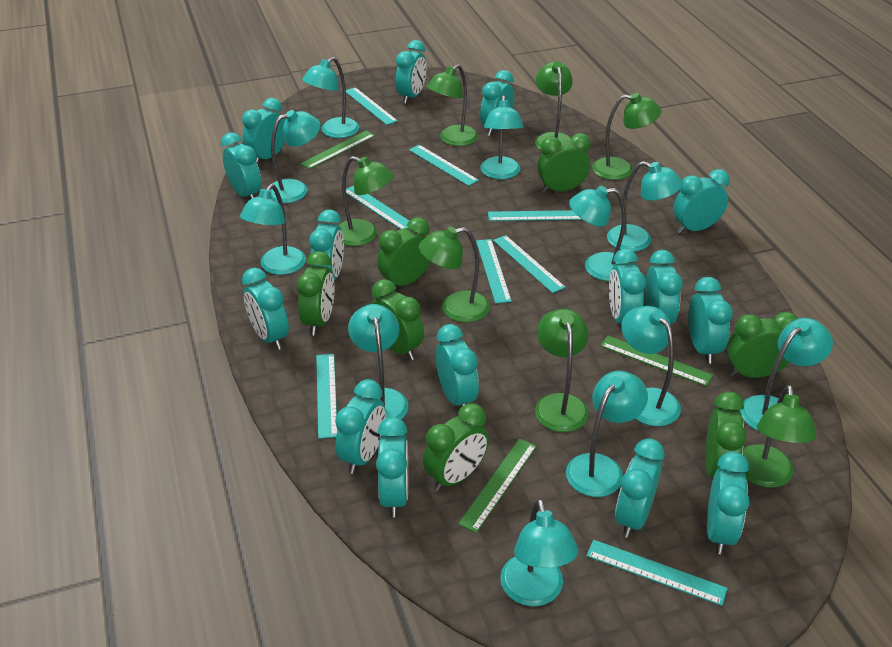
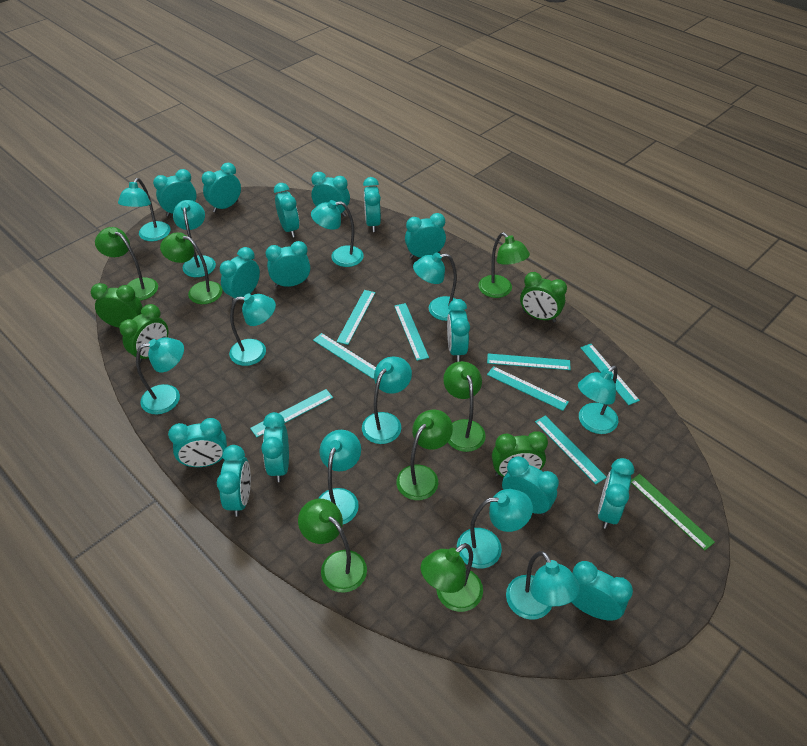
green clock: [297,251,335,336] [372,279,424,360] [377,217,431,286] [423,403,489,491] [538,133,591,193] [706,391,747,478] [727,312,798,378] = 7 -> [91,283,143,328] [119,304,168,363] [492,431,548,477] [520,272,567,322] = 4
green ruler: [300,131,375,169] [458,439,537,533] [601,336,713,386] = 3 -> [631,474,715,551] = 1

